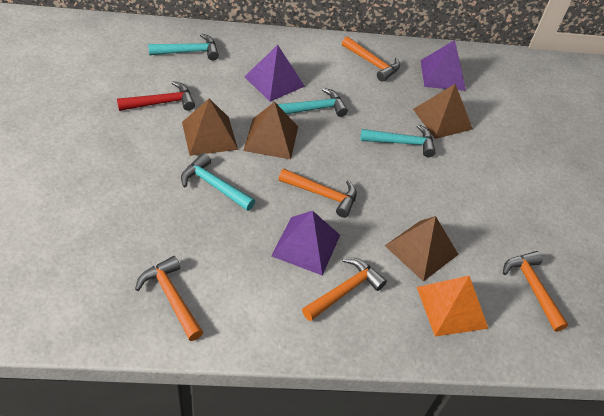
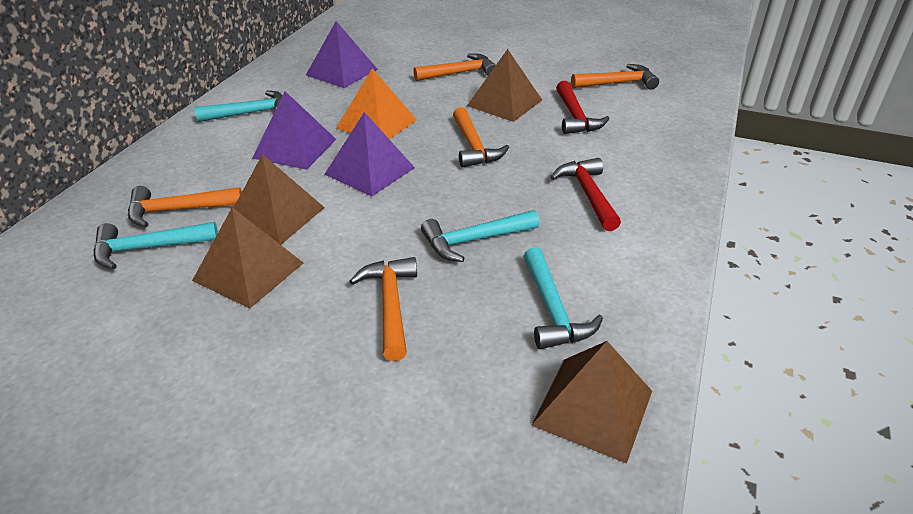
red hammer: [117,81,195,111] = 1 -> [550,158,621,231] [556,81,610,134] = 2

